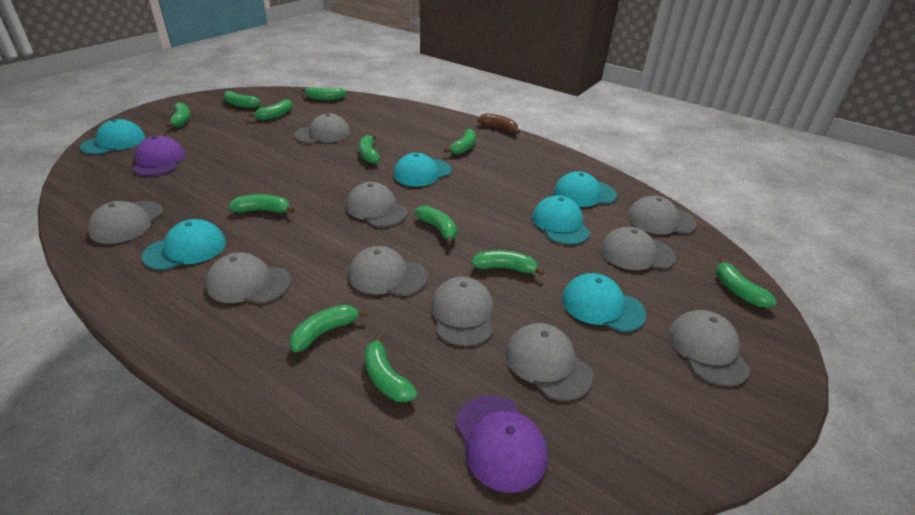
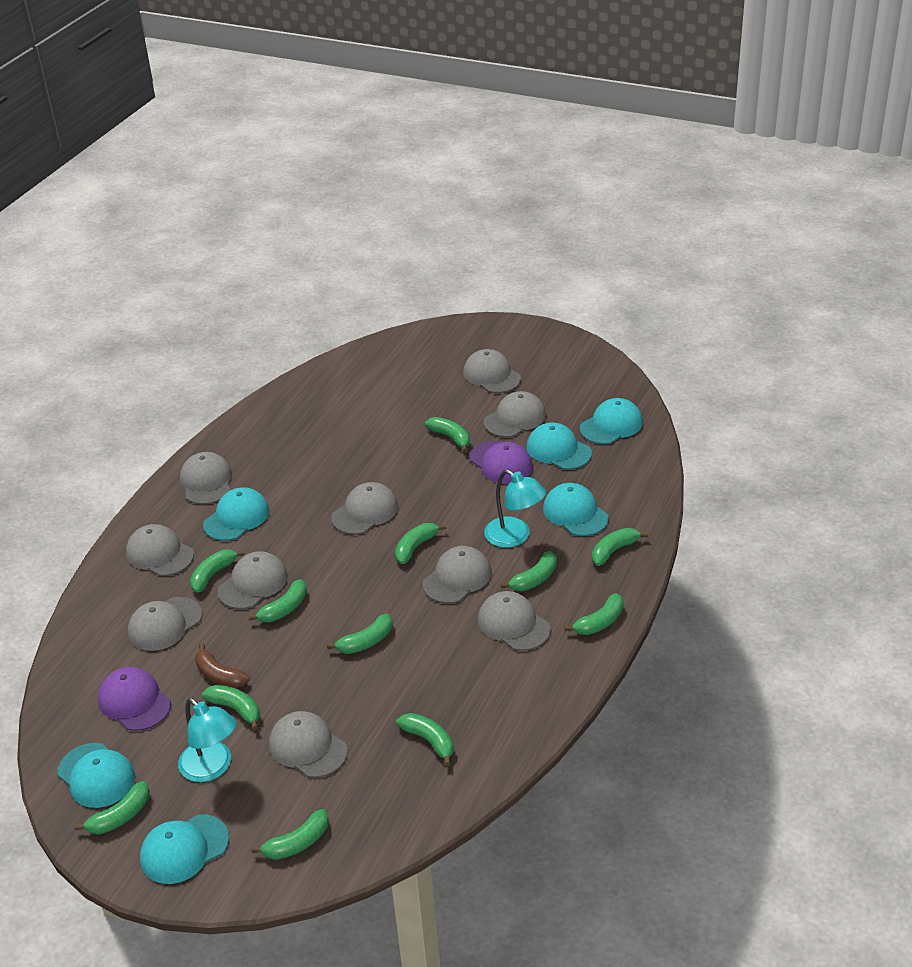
turquoise lamp: none = 0 -> [178,698,237,782] [484,470,546,548] = 2

